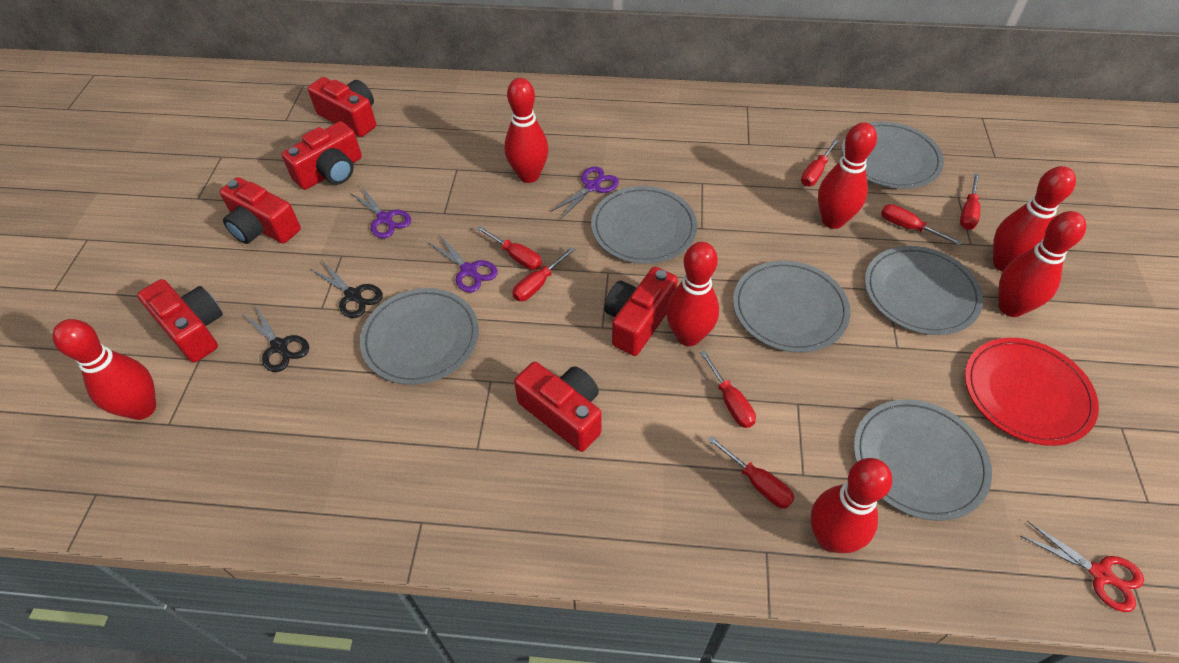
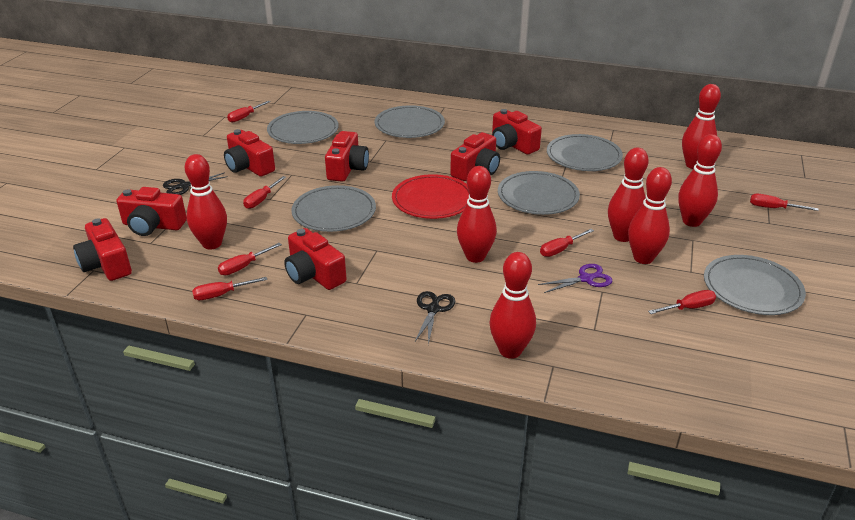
purple scissors: [349,186,411,239] [428,235,498,293] [551,166,619,219] = 3 -> [538,264,612,293] = 1
red camera: [137,279,223,363] [220,177,301,244] [282,121,362,190] [308,77,376,137] [514,362,602,452] [604,267,678,356] = 6 -> [73,218,132,281] [117,187,187,236] [224,129,275,176] [284,228,347,290] [325,131,369,182] [450,132,500,181] [492,109,542,155] = 7
red scissors: [1021,521,1144,612] = 1 -> none = 0

